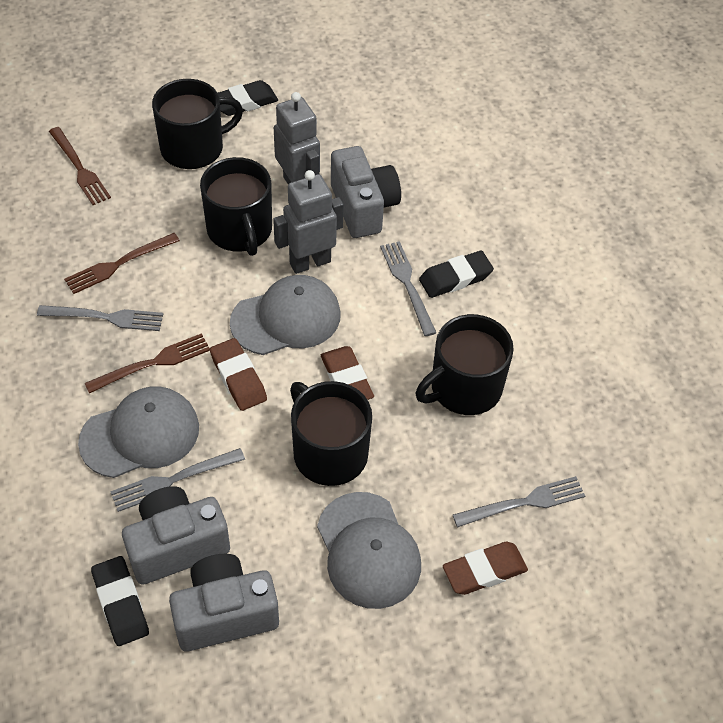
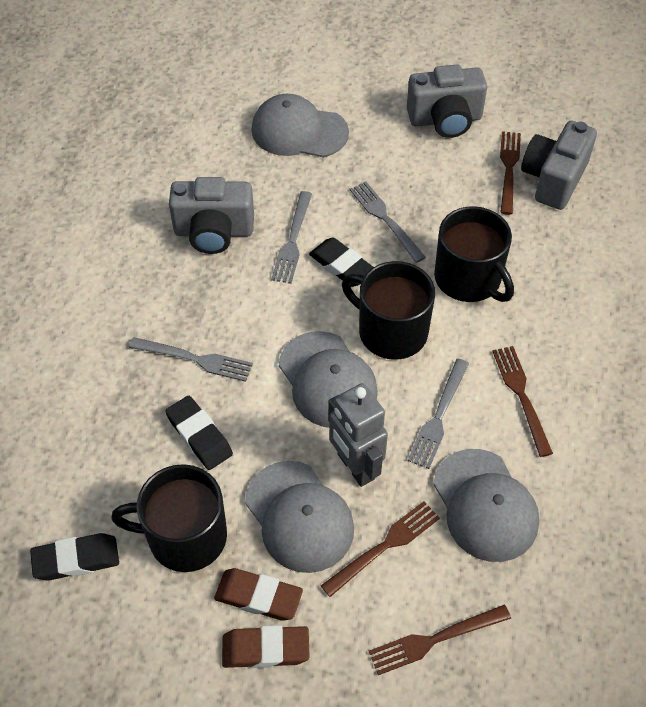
black mug: [152,79,243,169] [200,157,272,256] [290,381,372,486] [416,314,514,415] = 4 -> [111,464,227,572] [342,261,435,360] [434,206,514,302] = 3
brown eraser: [210,338,267,411] [321,346,374,400] [443,542,528,595] = 3 -> [214,568,303,621] [222,625,310,668] = 2
brown fork: [49,127,111,205] [64,233,180,294] [85,333,210,393] = 3 -> [321,501,440,597] [369,605,511,675] [492,346,553,457] [500,131,521,215] = 4
grey cap: [78,387,199,478] [230,275,340,355] [317,492,421,609] = 3 -> [245,461,354,573] [251,94,349,157] [279,331,378,428] [433,449,539,562] = 4
grey robot: [273,170,344,274] [274,92,320,184] = 2 -> [328,383,388,487] = 1

